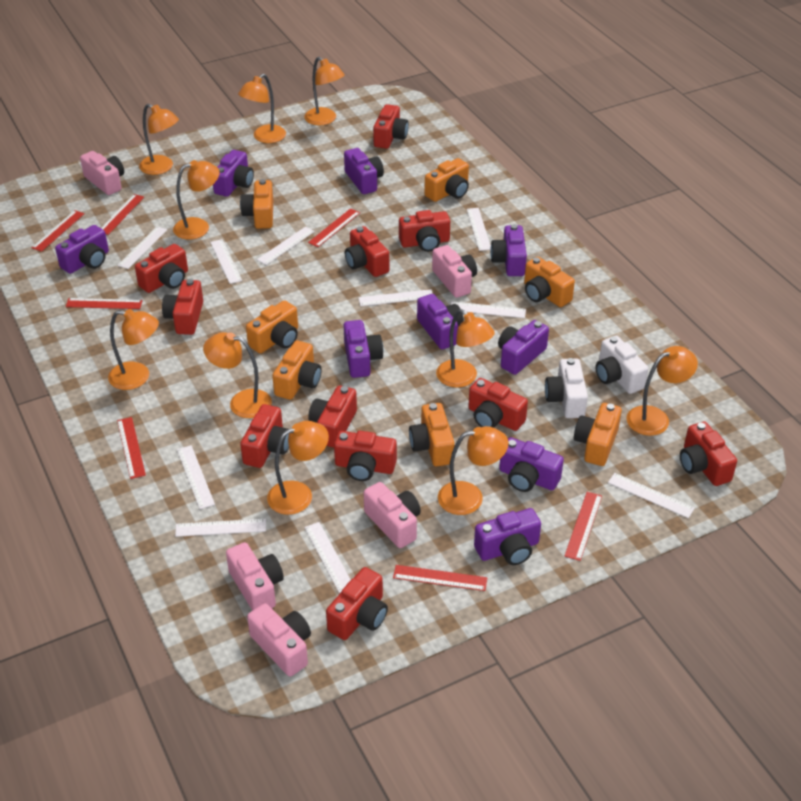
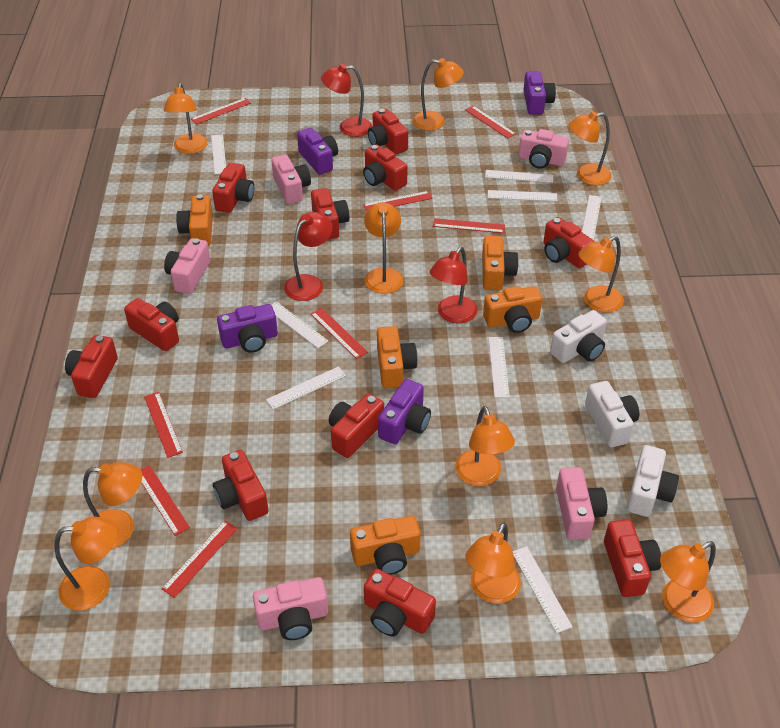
orange camera: [240,179,273,229] [246,300,298,353] [272,341,322,400] [409,403,455,466] [424,158,469,202] [524,257,575,307] [574,403,622,466] = 7 -> [176,194,213,246] [350,516,420,575] [377,326,418,388] [482,236,519,291] [483,286,542,333] = 5
purple camera: [55,225,109,274] [213,150,254,197] [343,320,383,378] [344,148,384,194] [417,294,464,349] [474,508,541,565] [490,224,527,276] [498,320,549,375] [499,437,564,492] = 9 -> [217,304,278,353] [297,128,338,175] [378,379,431,444] [523,71,556,115] = 4
red lamp: none = 0 -> [284,212,332,301] [321,64,372,137] [430,247,478,324] = 3
red ruler: [32,210,85,252] [66,298,143,309] [101,194,144,235] [117,417,146,479] [308,208,360,247] [393,565,487,591] [564,492,602,561] = 7 -> [141,465,190,536] [144,392,183,458] [161,520,238,598] [191,98,251,125] [311,308,368,359] [363,191,433,212] [433,218,505,233] [465,106,516,138] = 8
white camera: [545,358,588,418] [596,336,648,394] = 2 -> [550,310,607,363] [585,381,639,447] [627,445,679,517] = 3
white ruler: [117,226,167,269] [175,519,266,537] [177,445,215,509] [210,239,242,284] [257,226,315,265] [305,522,351,593] [358,289,433,306] [451,301,526,318] [467,208,491,251] [608,473,695,518] = 10 -> [211,134,226,175] [266,366,346,410] [272,302,328,348] [485,170,553,183] [488,190,557,201] [488,337,510,398] [513,546,573,633] [582,195,602,240] = 8

